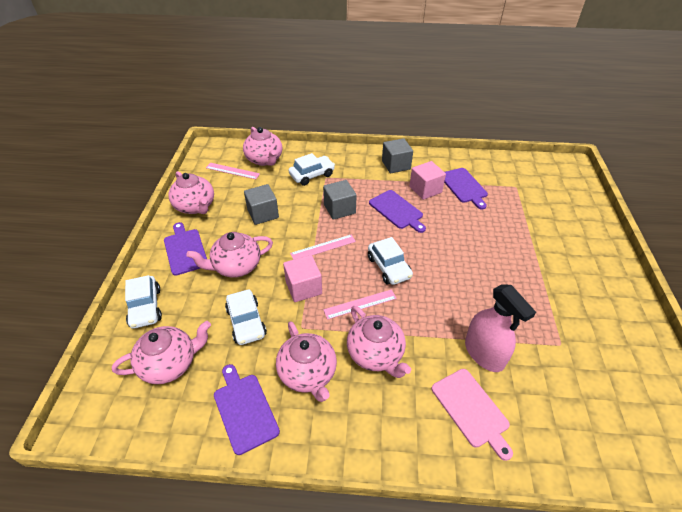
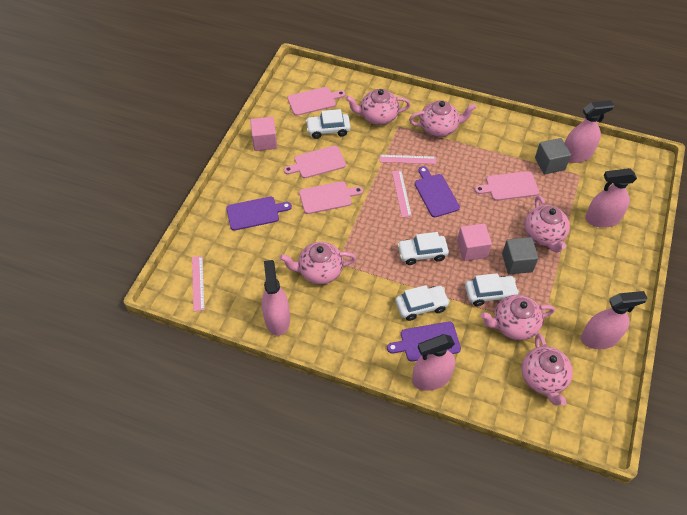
grey cube: [244,184,279,225] [323,180,357,220] [382,138,413,173] = 3 -> [502,237,538,275] [535,138,571,174] = 2
pink cutting board: [432,369,513,461] = 1 -> [284,146,346,178] [287,87,346,116] [299,181,363,214] [475,171,539,201] = 4
pink spray bottle: [465,284,536,372] = 1 -> [262,260,290,336] [412,334,455,391] [565,100,614,163] [581,291,648,349] [585,168,637,228] = 5
purple cutting board: [164,222,207,276] [214,364,280,455] [369,190,426,233] [444,168,488,209] = 4 -> [226,197,292,231] [387,321,461,361] [415,166,460,217] = 3

